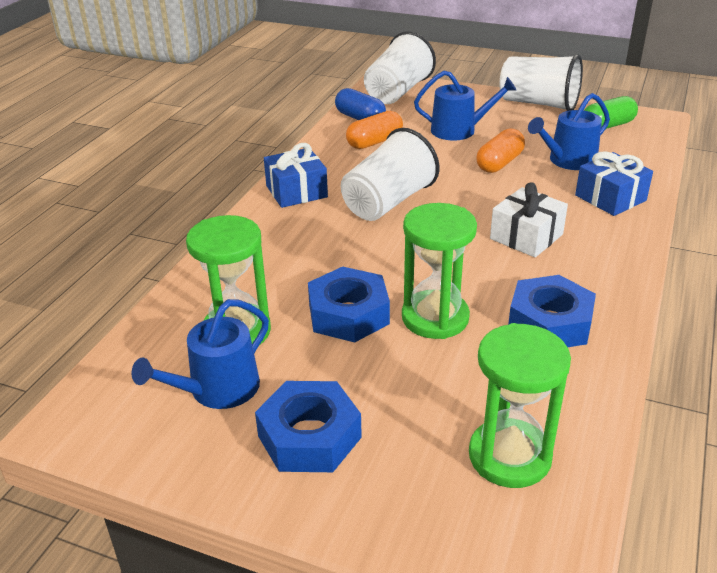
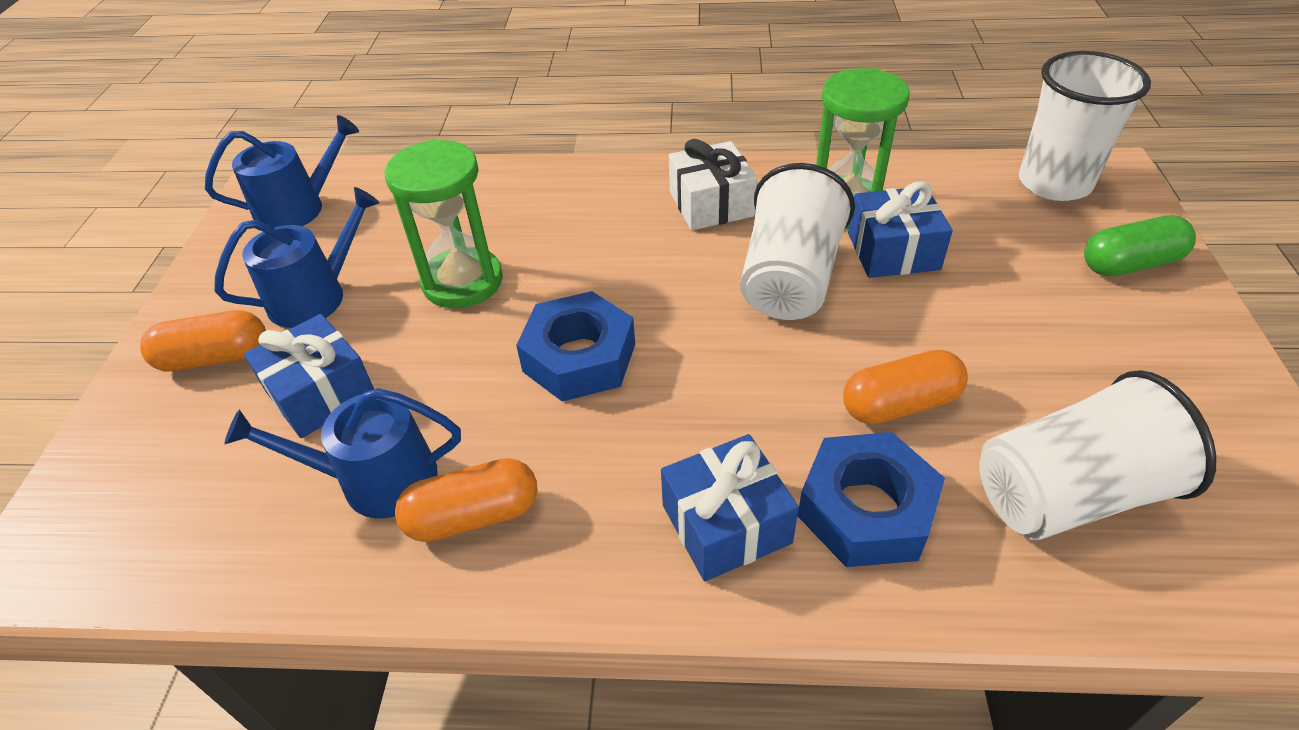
blue capsule: [335,88,386,120] = 1 -> none = 0
blue gift: [264,143,328,208] [575,151,653,216] = 2 -> [244,314,374,438] [661,434,799,581] [848,181,953,278] = 3
blue nut: [255,381,362,472] [308,266,390,342] [508,275,596,347] = 3 -> [516,291,635,402] [798,432,945,567] = 2
green hourglass: [186,215,271,344] [402,203,477,339] [469,323,571,488] = 3 -> [385,140,503,308] [816,68,910,229] = 2
orange capsule: [346,111,403,149] [476,128,525,173] = 2 -> [140,310,266,371] [395,458,538,542] [843,350,968,424] = 3

